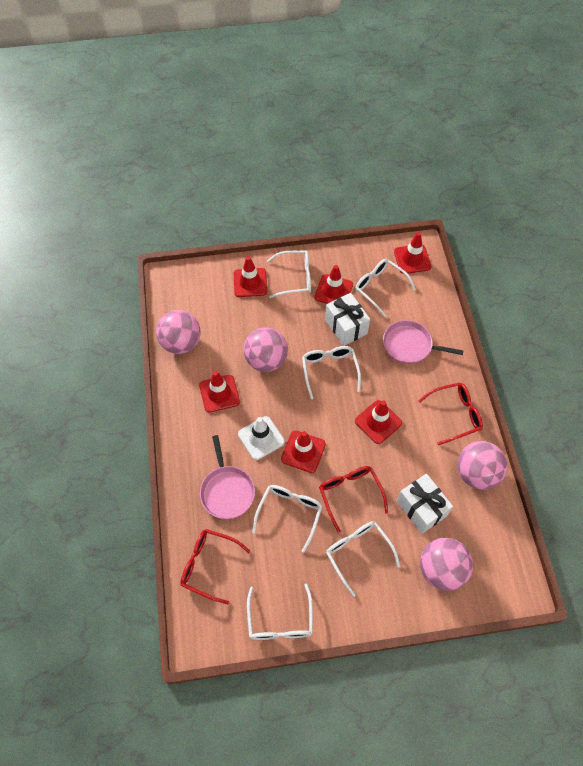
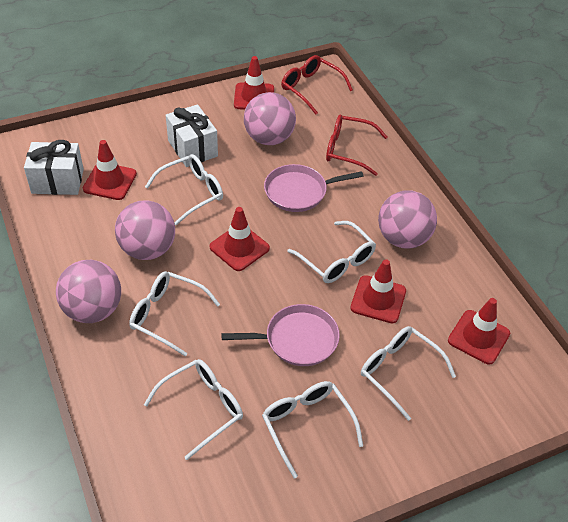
red glasses: [180,529,250,604] [319,466,388,533] [418,382,483,445] = 3 -> [281,55,353,115] [326,115,387,176] = 2
red traffic cone: [199,371,240,413] [234,256,267,297] [281,430,326,473] [314,265,353,304] [355,400,402,444] [394,232,432,274] = 6 -> [83,140,137,200] [209,207,270,271] [234,56,274,110] [350,259,406,323] [448,298,510,364] = 5
white traffic cone: [238,416,285,460] = 1 -> none = 0

